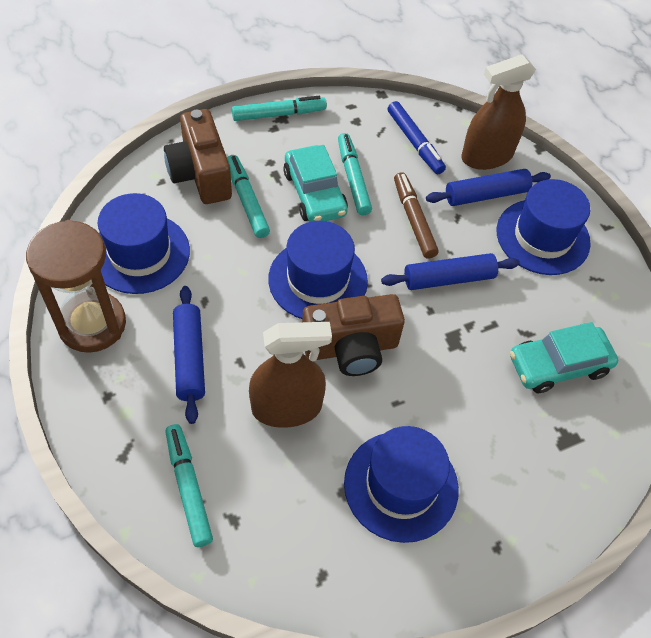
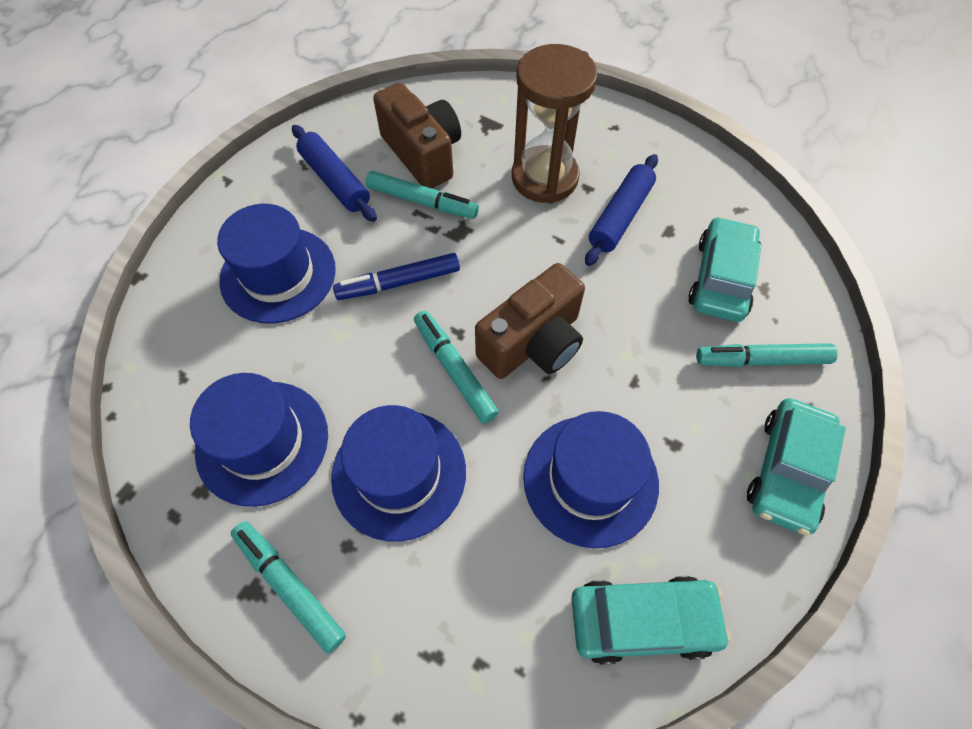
blue rolling pin: [173,286,205,424] [381,253,520,290] [426,169,551,206] = 3 -> [292,125,377,222] [585,154,658,266] = 2
brown marker: [394,172,439,259] = 1 -> none = 0
brown spray bottle: [249,322,332,428] [462,54,536,170] = 2 -> none = 0
turquoise car: [284,145,348,222] [510,322,618,393] = 2 -> [571,576,731,665] [688,216,762,322] [747,398,846,536] = 3

